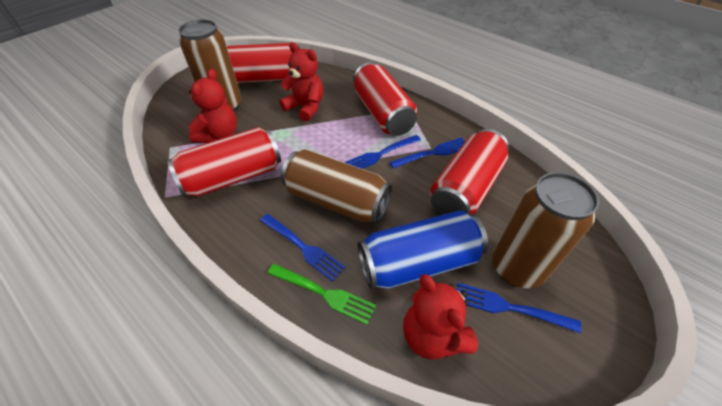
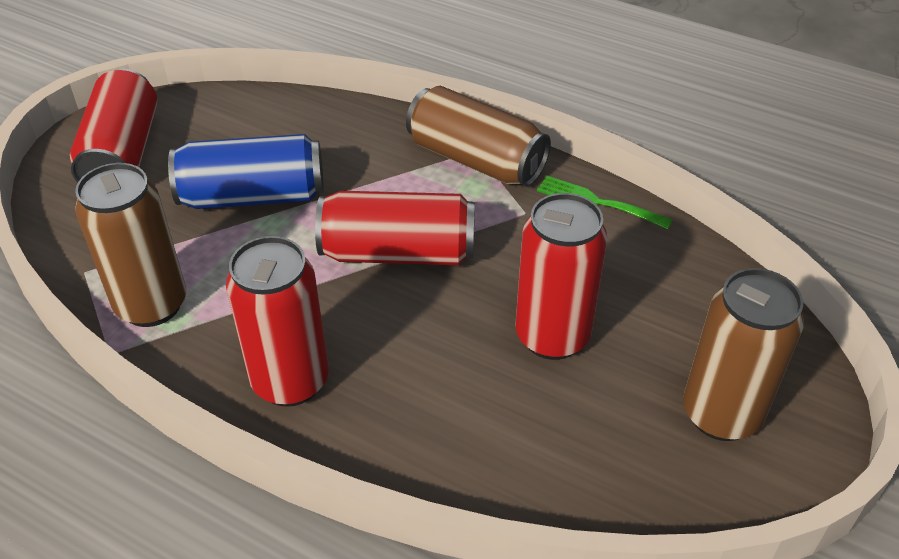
blue fork: [260,214,346,282] [344,135,421,169] [389,137,465,169] [456,283,581,333] = 4 -> none = 0
red teddy bear: [189,69,237,143] [279,42,323,122] [403,274,478,360] = 3 -> none = 0

